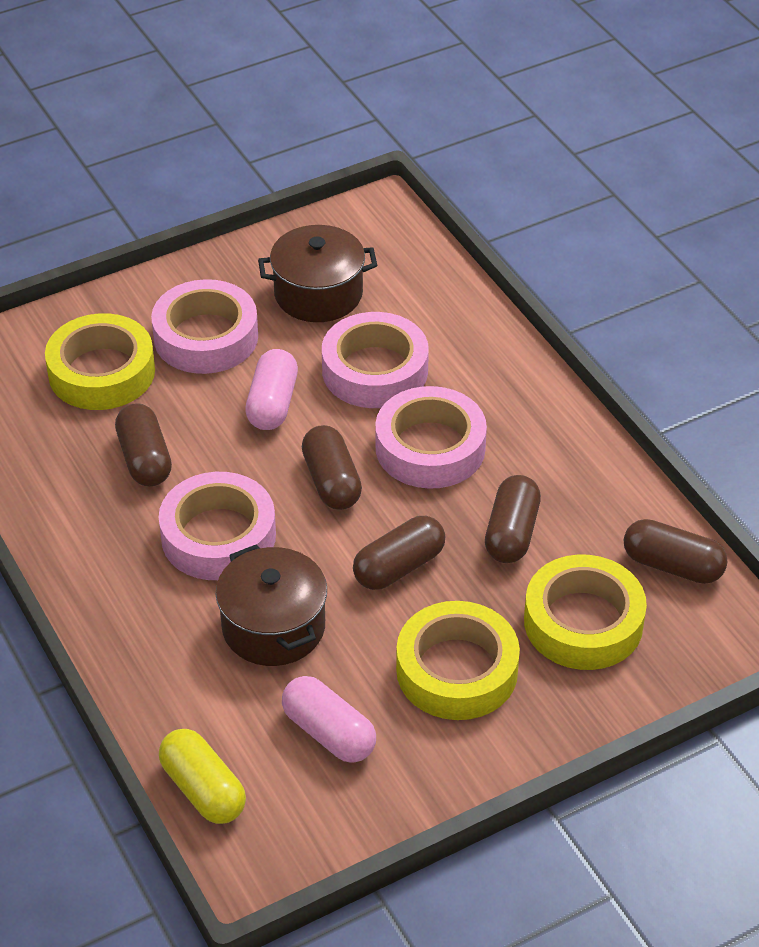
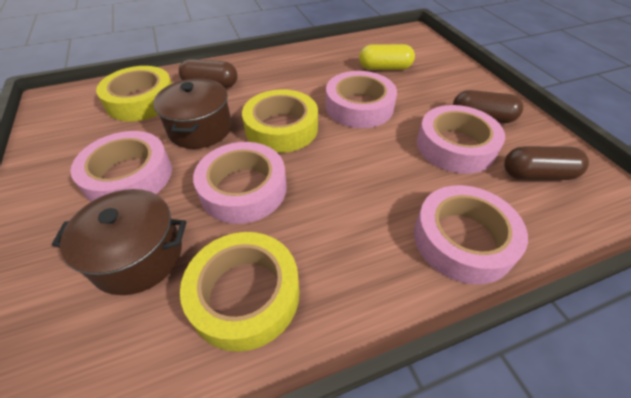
brown capsule: [115,403,172,486] [302,425,362,510] [353,516,445,590] [485,475,541,563] [624,519,728,584] = 5 -> [179,59,238,88] [453,90,523,123] [504,146,589,180] = 3
pink capsule: [245,349,298,430] [282,676,376,763] = 2 -> none = 0
pink tape: [151,279,258,374] [159,472,276,580] [322,312,429,408] [375,386,487,489] = 4 -> [70,131,172,202] [193,142,287,224] [326,71,397,128] [414,185,528,284] [417,105,505,174] = 5

